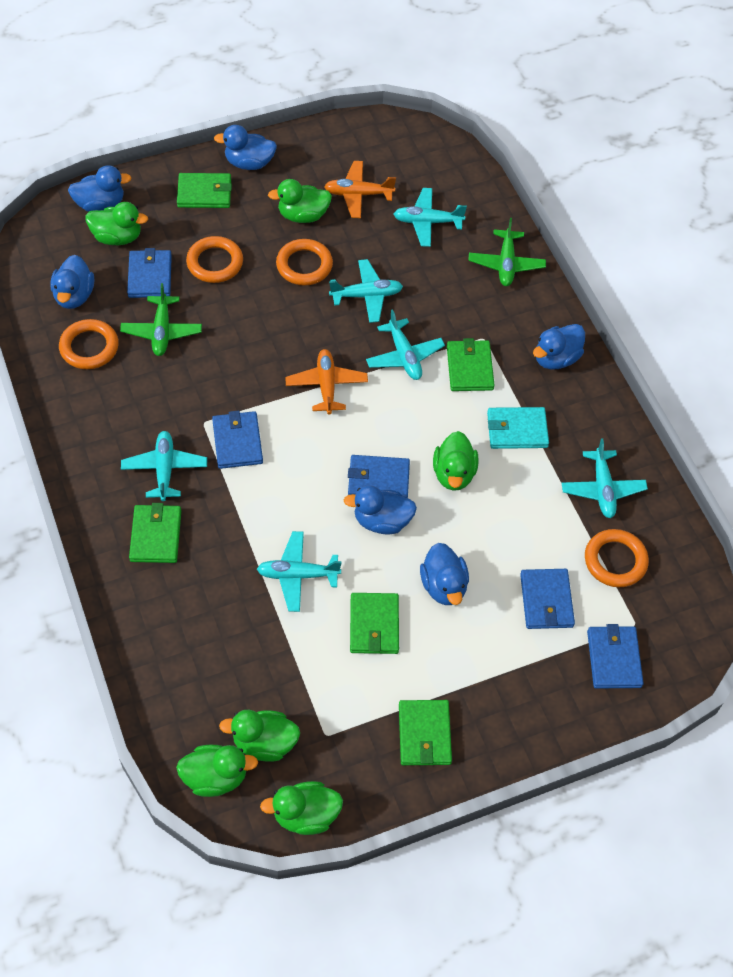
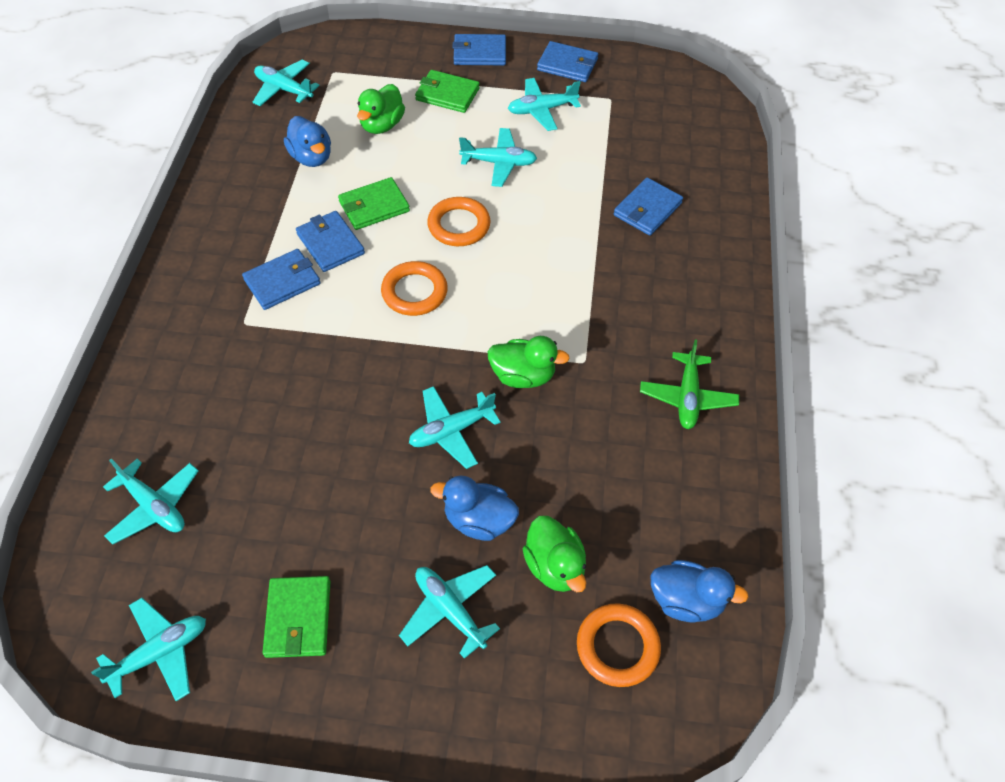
blue duck: [50,255,94,309] [68,165,131,212] [214,125,277,170] [344,485,417,534] [420,543,469,605] [533,324,585,369] = 6 -> [284,116,331,167] [430,476,519,541] [650,560,748,622] = 3
green duck: [85,202,148,245] [176,745,258,797] [219,710,300,762] [260,781,343,835] [268,179,332,223] [433,431,478,491] = 6 -> [357,84,405,134] [487,336,570,388] [522,516,586,592] = 3
green plane: [120,283,202,356] [468,218,546,286] = 2 -> [640,340,739,429] = 1
green wallet: [129,503,181,563] [177,173,232,208] [350,593,399,654] [399,700,452,765] [447,338,495,391] = 5 -> [262,576,330,658] [338,177,410,230] [415,70,480,113] = 3
orange plane: [285,349,368,415] [324,161,396,218] = 2 -> none = 0
orange ring: [59,319,119,369] [186,236,243,283] [276,239,333,286] [585,529,649,587] = 4 -> [381,261,448,316] [427,197,491,246] [577,603,661,687] = 3
turquoise plane: [121,431,207,501] [257,531,342,612] [329,259,403,323] [366,309,445,380] [394,188,467,247] [562,439,648,518] = 6 -> [91,598,206,701] [103,459,198,544] [253,60,320,106] [399,565,500,659] [409,386,501,469] [459,128,537,187] [508,78,581,131] = 7
turquoise wallet: [487,407,549,449] = 1 -> none = 0

